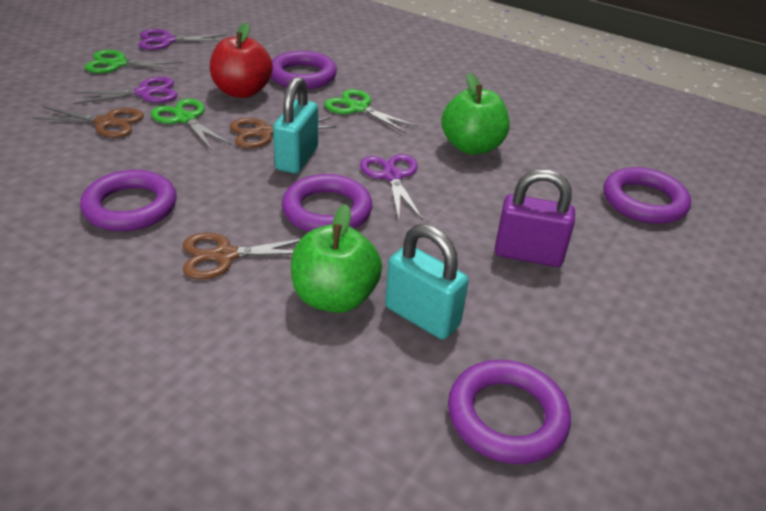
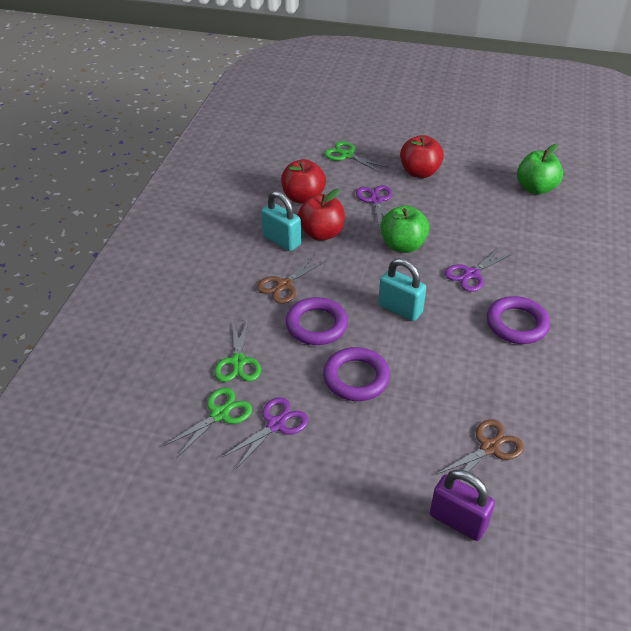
brown scissors: [33,106,144,138] [183,233,301,279] [229,118,336,148] = 3 -> [257,254,326,304] [436,419,524,481] = 2
purple ring: [80,170,177,231] [271,51,337,89] [282,174,372,232] [448,360,571,464] [604,167,691,224] = 5 -> [286,297,348,345] [323,347,390,401] [487,296,550,344] = 3
red apple: [210,22,273,98] = 1 -> [281,159,326,204] [297,189,345,241] [400,135,444,178] = 3

